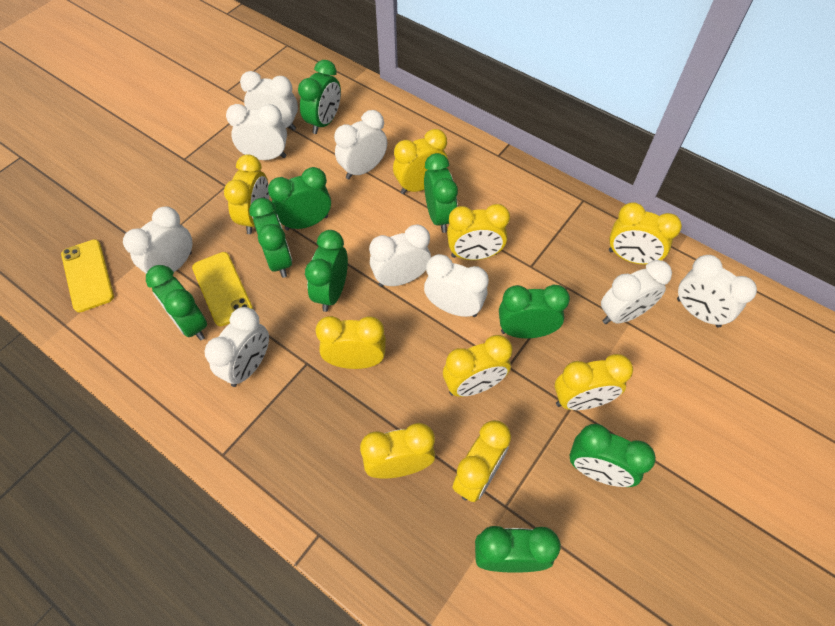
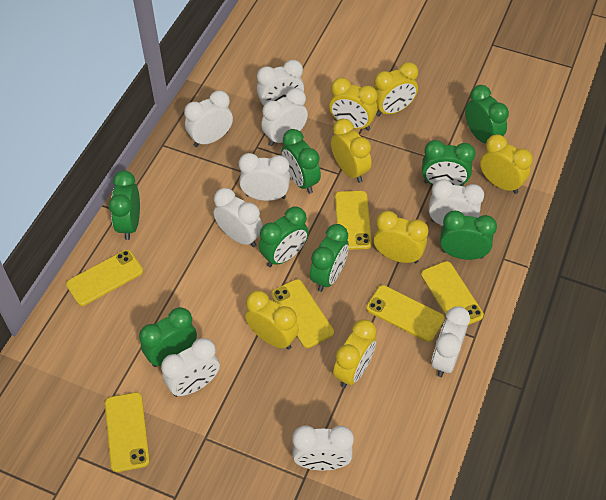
green clock: [146,265,207,340] [249,198,292,278] [268,167,331,230] [298,60,341,134] [305,230,348,312] [424,153,458,233] [475,526,561,573] [499,284,570,338] [569,424,656,487] = 9 -> [109,170,140,240] [139,307,197,367] [259,207,309,267] [282,129,321,194] [310,224,349,292] [422,140,476,186] [440,211,497,260] [465,85,509,143] = 8
yellow clock: [224,155,269,234] [316,316,386,369] [360,423,435,479] [393,129,448,194] [443,335,512,397] [447,204,510,260] [453,420,511,502] [554,354,633,410] [609,202,682,264] = 9 -> [245,290,299,350] [329,77,378,131] [331,119,372,183] [333,319,376,388] [373,211,428,263] [374,62,418,117] [480,134,533,194] = 7
yellow phone: [61,239,114,312] [192,252,253,326] = 2 -> [66,250,143,306] [105,392,150,472] [271,279,334,348] [335,191,372,250] [366,285,445,342] [421,261,484,325] = 6

